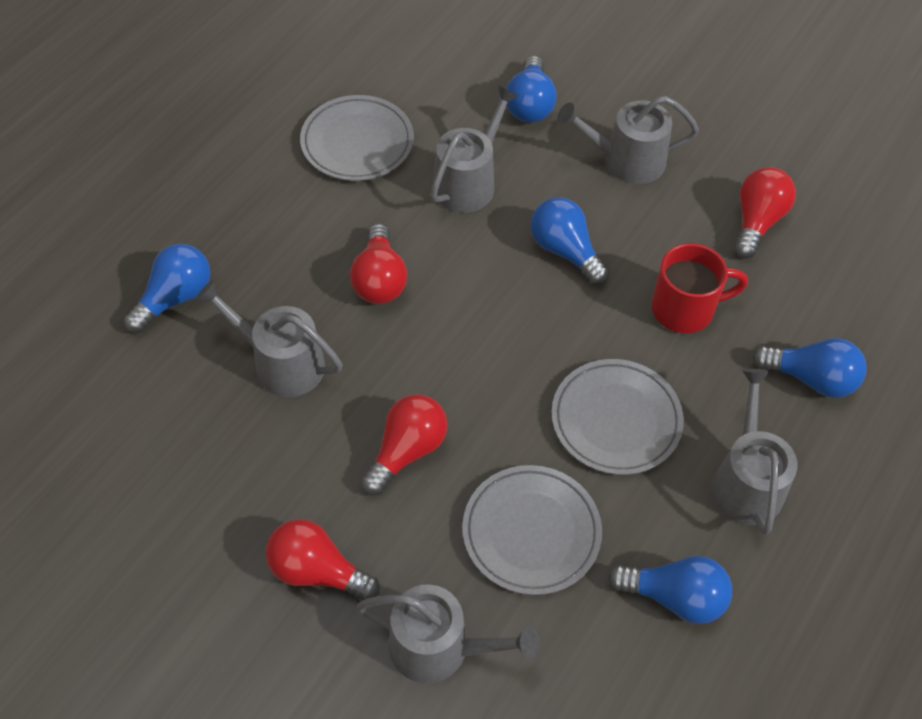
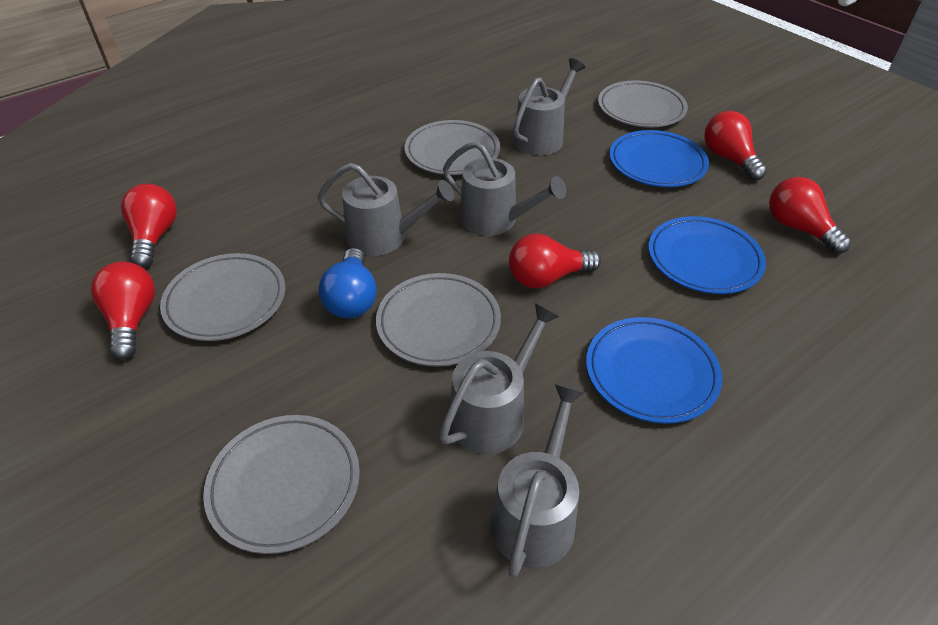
blue light bulb: [124,244,211,333] [506,56,557,122] [531,197,610,285] [608,556,732,624] [753,338,867,398] = 5 -> [319,248,377,318] = 1
blue plate: none = 0 -> [586,317,722,424] [609,130,709,187] [648,216,766,294] = 3
grey plate: [300,95,414,181] [462,465,602,595] [552,359,684,475] = 3 -> [160,253,285,341] [203,415,360,554] [376,273,501,367] [404,120,500,175] [598,80,688,128] = 5
red light bulb: [266,519,380,601] [350,223,407,304] [361,394,447,495] [735,167,796,258] = 4 -> [91,261,155,360] [121,184,177,268] [509,234,601,288] [704,111,767,181] [769,177,851,254] = 5
red mug: [651,243,748,333] = 1 -> none = 0

